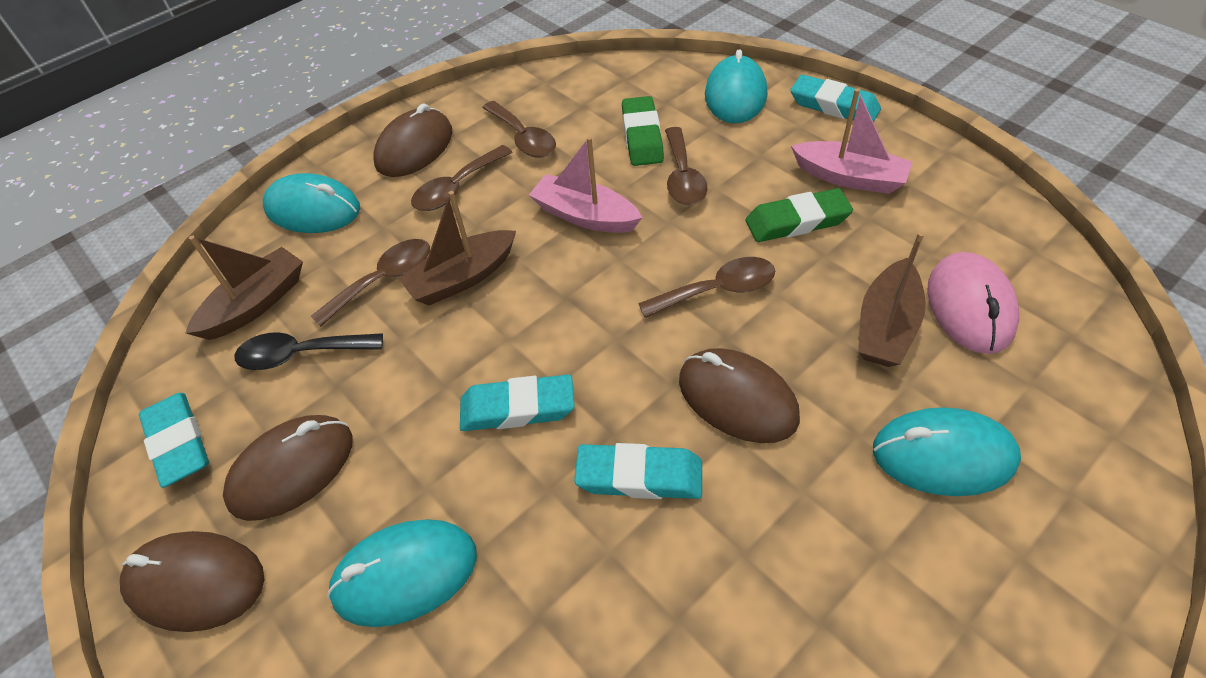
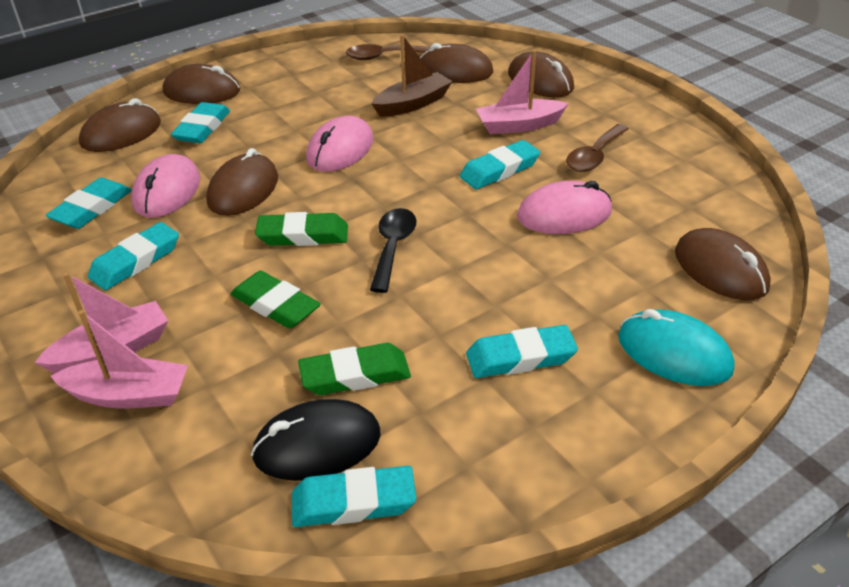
black mouse: none = 0 -> [251,399,381,481] = 1
brown boat: [186,235,303,340] [398,191,516,305] [858,232,926,367] = 3 -> [371,34,453,117] = 1
brown mouse: [120,531,265,632] [223,415,353,521] [373,103,452,177] [679,348,800,443] = 4 -> [79,98,161,152] [163,64,240,104] [206,148,278,216] [420,43,493,83] [508,52,574,97] [675,228,771,300] = 6
brown spoon: [311,239,430,327] [411,145,513,211] [482,101,556,158] [638,257,775,318] [665,127,708,205] = 5 -> [346,44,430,60] [566,124,629,172] = 2
green eraser: [622,96,664,166] [746,188,853,242] = 2 -> [231,271,321,329] [255,212,348,246] [298,343,411,395] = 3
pink boat: [529,137,642,233] [791,89,912,194] = 2 -> [35,272,168,374] [50,310,188,408] [476,50,569,134] = 3
pink mouse: [927,252,1019,354] = 1 -> [131,154,200,218] [306,116,374,172] [517,181,612,234] = 3
turquoise eraser: [139,393,209,488] [460,374,575,431] [574,443,702,499] [790,75,881,122] = 4 -> [45,178,132,229] [88,222,179,290] [171,102,230,143] [292,466,416,527] [460,140,540,189] [466,325,578,378] = 6
turquoise mouse: [263,173,360,233] [327,519,477,627] [705,49,767,123] [873,407,1021,496] = 4 -> [618,309,734,386] = 1

